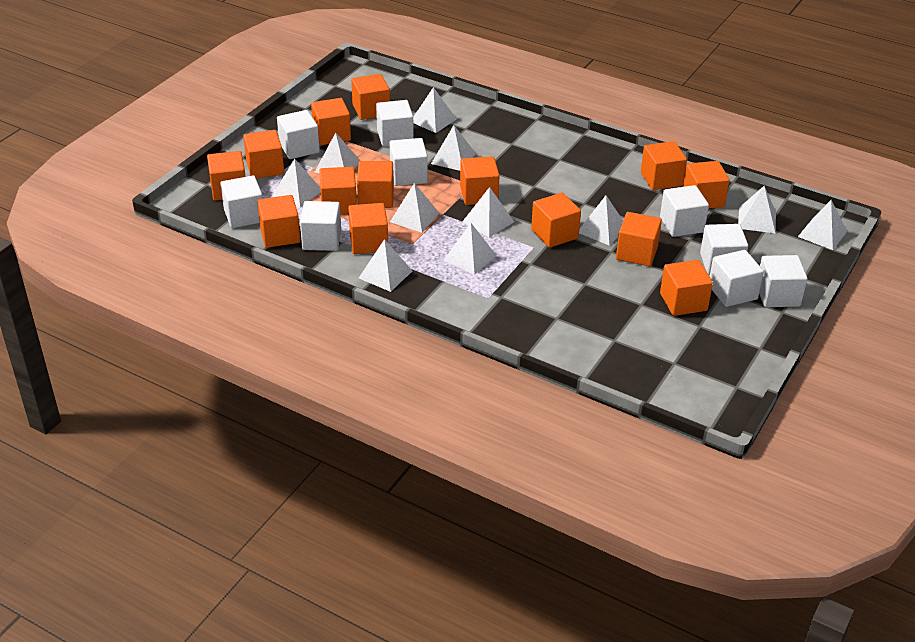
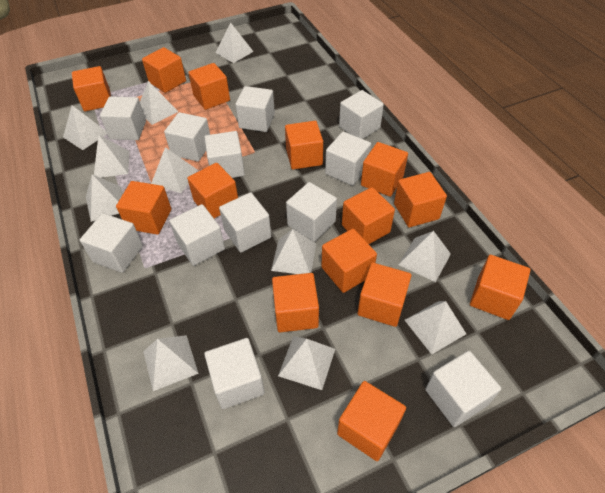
white cube: [220,176,263,228] [277,110,320,159] [300,201,341,251] [376,100,414,146] [389,138,428,186] [660,185,709,237] [700,224,748,275] [710,250,764,307] [759,255,807,307] = 9 -> [80,213,143,273] [100,97,146,140] [164,112,210,162] [169,204,225,266] [204,131,245,178] [204,338,265,409] [219,192,271,252] [235,86,275,132] [286,182,337,242] [325,132,371,186] [339,90,384,139] [425,351,501,427] = 12

